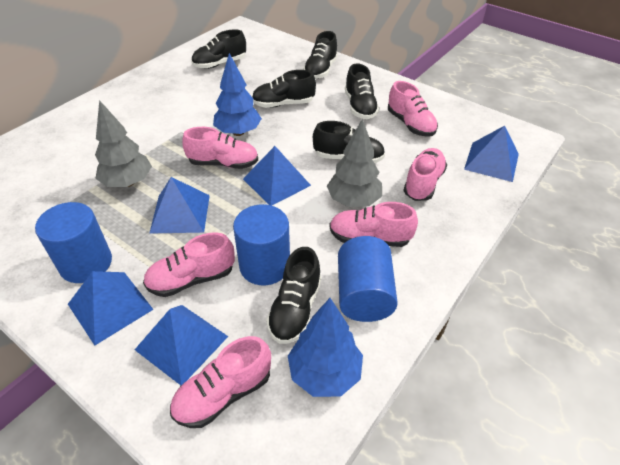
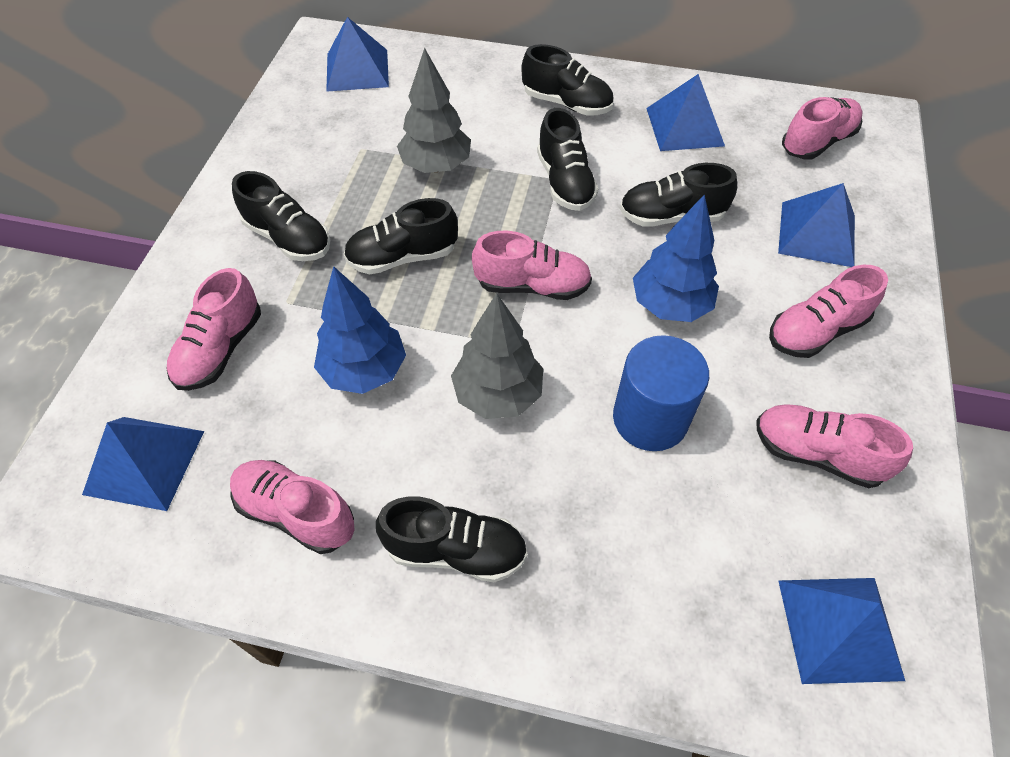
blue cylinder: [35,202,112,283] [233,204,290,285] [338,236,398,322] = 3 -> [613,335,709,451] = 1

